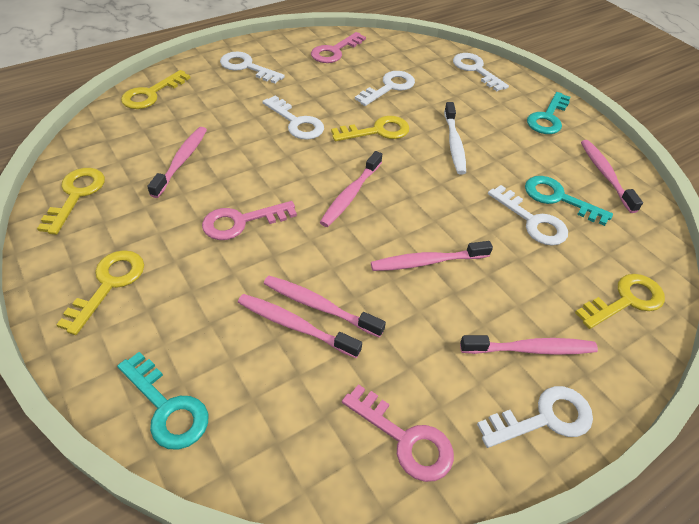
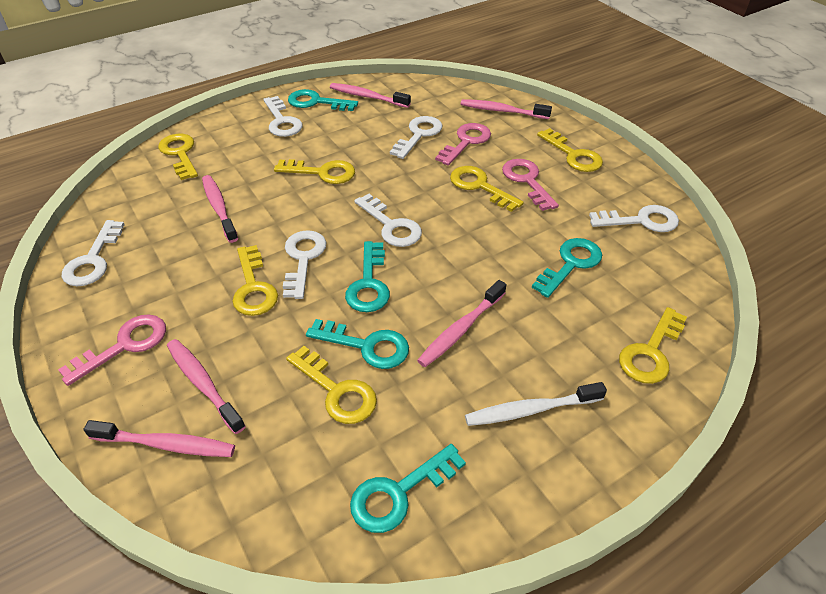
pink toothbrush: [147,127,207,198] [238,294,362,358] [264,276,386,338] [320,151,382,227] [371,241,493,271] [460,335,598,355] [581,140,643,213] = 7 -> [83,420,235,457] [167,339,246,434] [202,175,238,243] [330,83,411,108] [417,280,506,367] [461,99,552,119] = 6
turquoise key: [117,352,208,450] [525,176,613,226] [527,92,570,134] = 3 -> [288,89,358,111] [306,319,409,369] [345,241,390,312] [350,444,466,533] [532,238,602,298] = 5
yellow key: [37,168,105,235] [56,250,144,335] [121,70,190,109] [331,116,409,141] [575,274,665,329] = 5 -> [158,134,198,180] [233,245,278,316] [274,159,355,184] [286,346,377,424] [450,166,524,212] [537,128,603,172] [619,307,687,384] = 7

